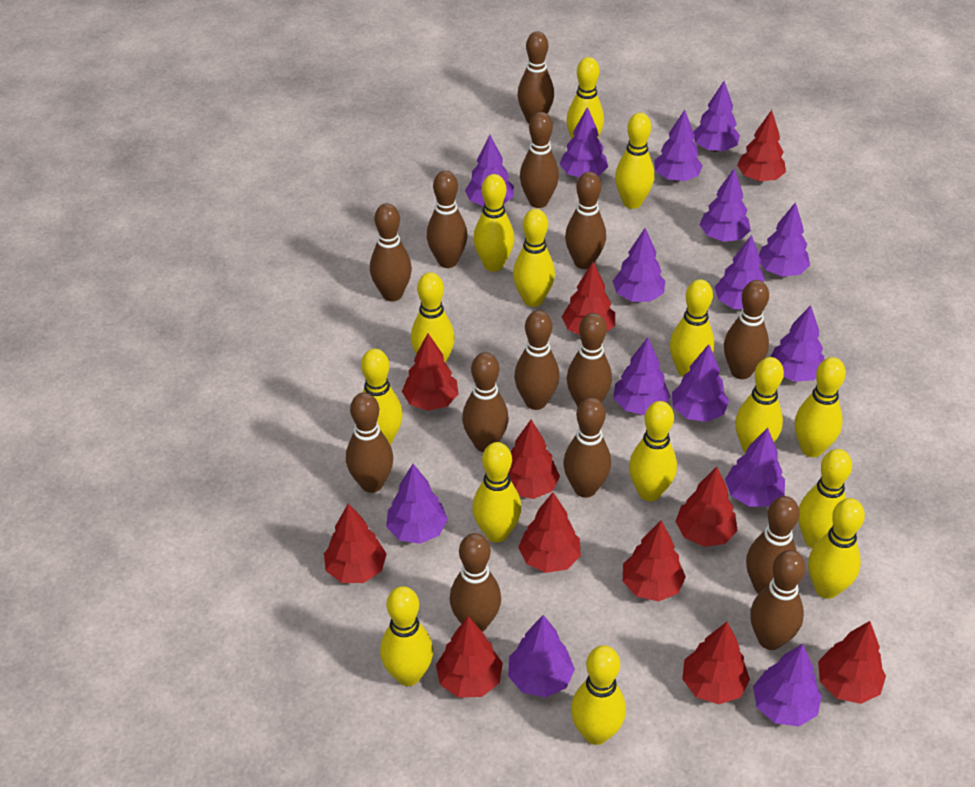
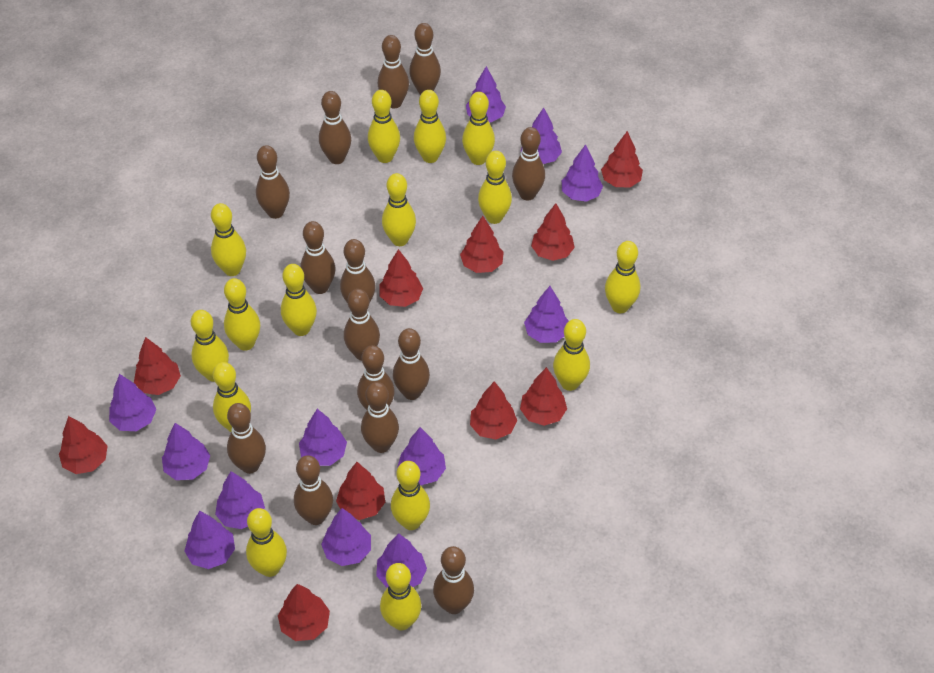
purple tree: [386,464,448,544] [465,135,514,206] [508,615,575,698] [560,107,608,178] [613,228,666,302] [614,337,671,415] [654,110,703,181] [672,344,729,422] [693,81,740,152] [699,169,751,242] [714,235,765,309] [725,428,785,507] [753,644,822,727] [759,202,810,277] [771,305,824,382] = 15 -> [109,374,157,431] [162,423,210,480] [184,511,235,569] [215,471,265,529] [299,409,347,466] [321,508,371,566] [376,533,427,588] [398,427,446,485] [466,66,506,122] [521,108,562,164] [524,286,569,343] [562,144,603,202] = 12
red tree: [324,503,387,583] [402,333,459,411] [436,616,503,698] [509,420,560,499] [518,492,581,573] [562,262,615,335] [623,520,686,602] [675,467,738,547] [682,622,750,704] [737,110,786,182] [818,621,886,704] = 11 -> [59,416,107,474] [134,337,181,395] [278,584,330,641] [336,462,385,520] [379,249,423,307] [460,216,504,273] [470,381,517,440] [520,367,567,426] [531,203,575,261] [601,131,643,187] = 10

